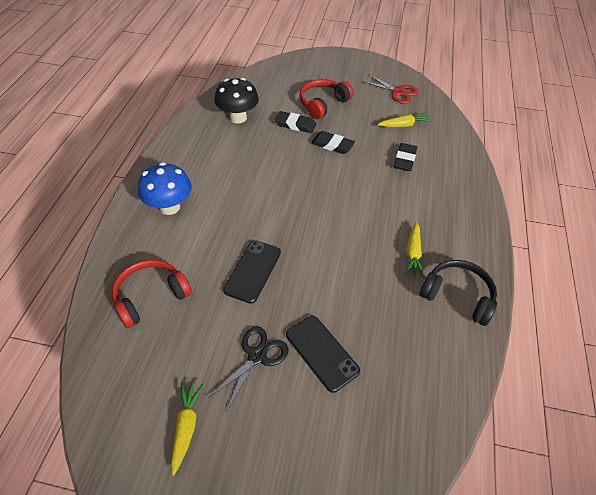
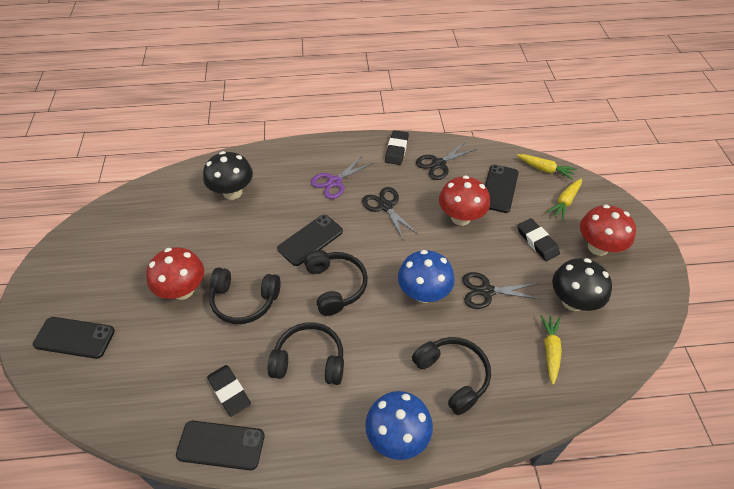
black headphones: [419,260,497,326] = 1 -> [209,268,281,324] [268,322,344,385] [304,250,368,316] [412,337,491,415] = 4
black mushroom: [214,78,259,124] = 1 -> [203,151,253,200] [552,258,612,311] = 2
black phone: [223,240,281,304] [286,316,360,393] = 2 -> [33,317,115,359] [176,421,265,470] [277,215,343,266] [485,165,519,213] = 4
black scissors: [208,326,289,412] = 1 -> [362,187,419,241] [416,141,477,180] [462,272,540,309] = 3
blue mushroom: [138,162,192,215] = 1 -> [365,391,433,460] [398,250,455,303] = 2
purple scissors: none = 0 -> [311,155,373,199] = 1
red headphones: [112,260,192,328] [299,79,354,119] = 2 -> none = 0
red mushroom: none = 0 -> [146,247,204,300] [439,176,490,226] [580,205,636,256] = 3
red scissors: [361,74,419,104] = 1 -> none = 0

